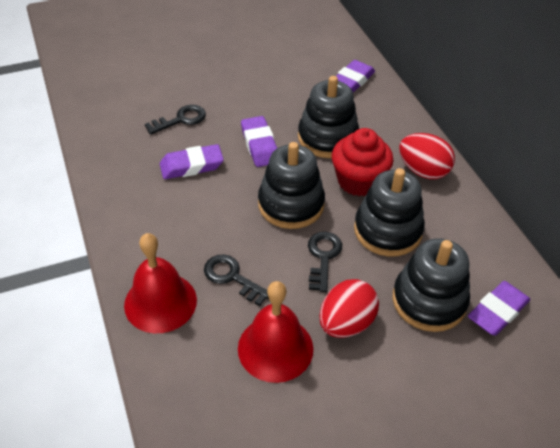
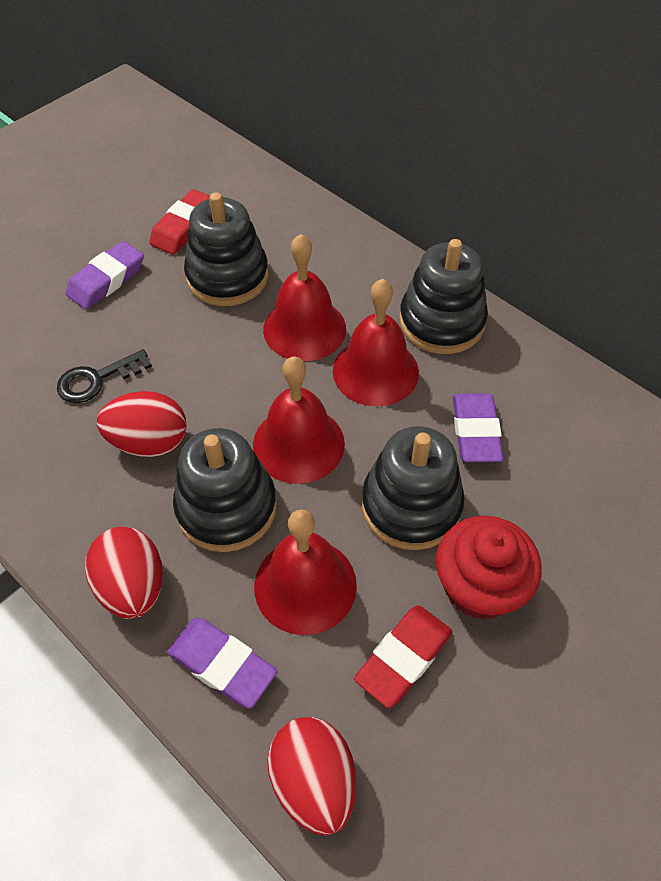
black key: [145,105,206,135] [204,254,269,306] [308,232,342,292] = 3 -> [57,349,152,403] = 1
purple eraser: [160,144,224,179] [241,116,277,167] [336,60,375,93] [468,281,530,336] = 4 -> [65,241,144,309] [167,618,278,709] [453,393,503,462] = 3
red bell: [124,233,197,333] [238,281,313,383] = 2 -> [253,356,345,484] [254,509,357,635] [263,234,346,361] [333,279,419,407] = 4
red egg: [319,279,379,338] [399,133,455,179] = 2 -> [85,527,163,619] [97,391,186,457] [267,717,356,835] = 3
red eraser: none = 0 -> [149,189,210,255] [354,605,453,709] = 2

